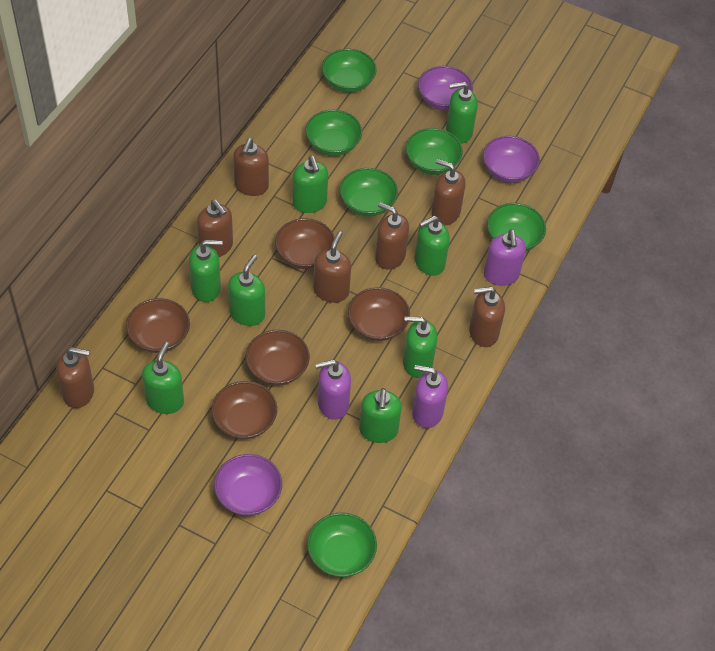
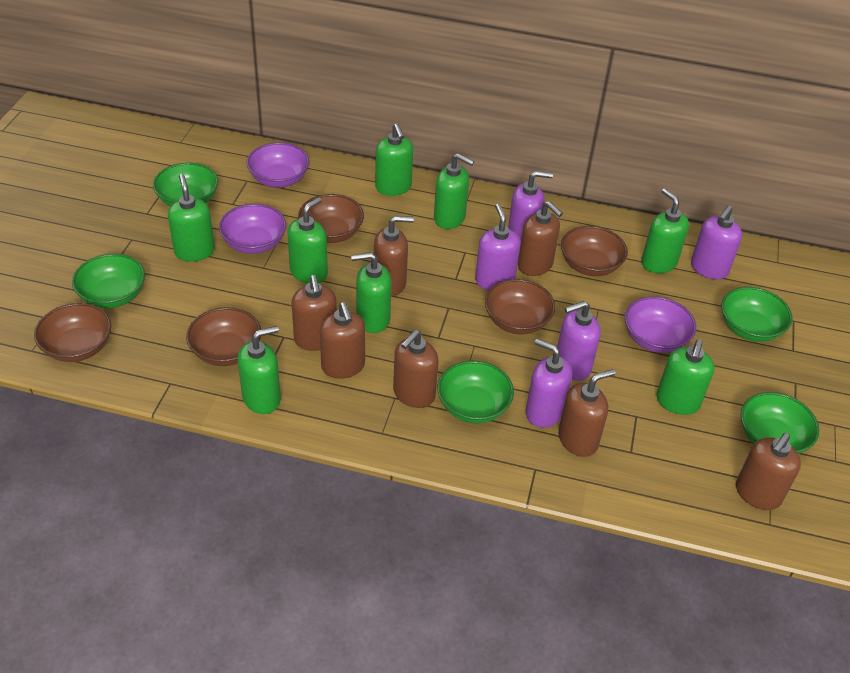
green bowl: [305,110,362,156] [307,512,377,577] [322,49,377,92] [339,168,398,216] [406,128,463,175] [487,203,546,251] = 6 -> [72,254,145,308] [153,163,218,207] [438,361,514,424] [721,287,793,342] [741,392,819,454] = 5
purple soap dispenser: [315,360,351,420] [412,365,448,428] [484,230,526,286] = 3 -> [475,204,521,290] [508,171,553,242] [526,339,572,428] [557,301,601,381] [691,205,742,279] = 5

